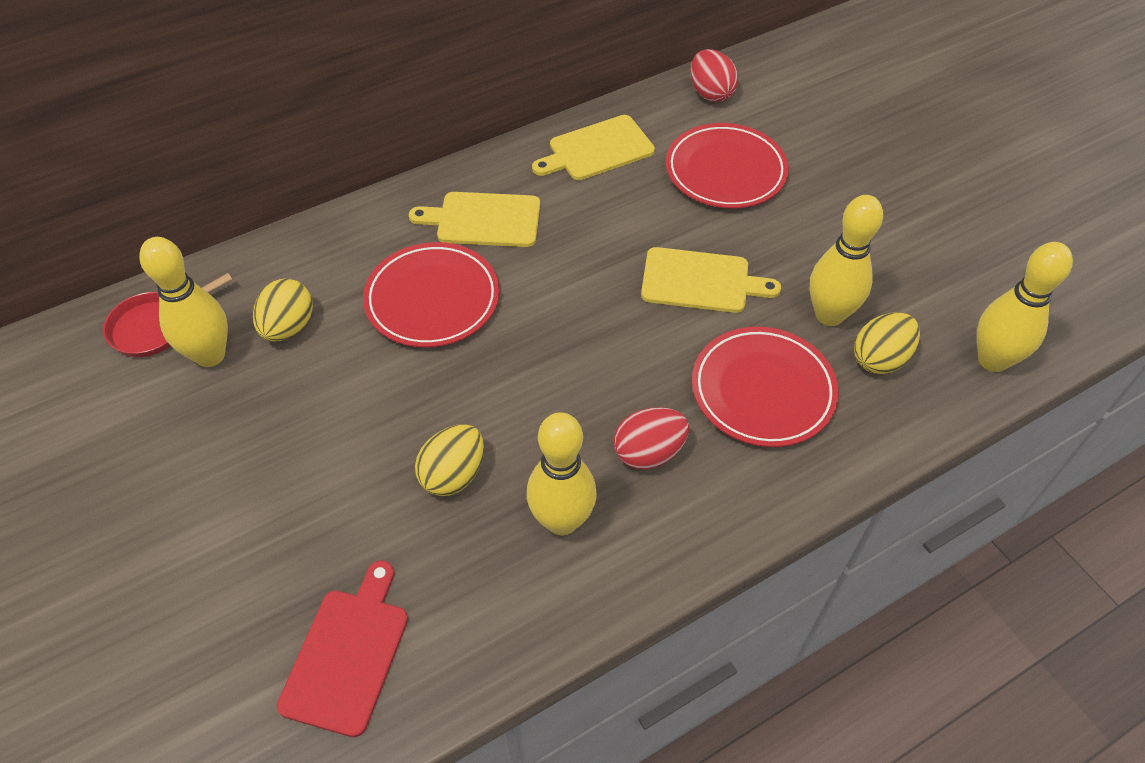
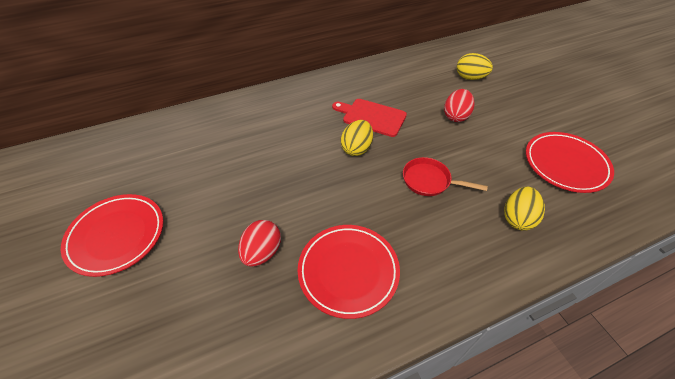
yellow bowling pin: [139,237,228,367] [527,412,597,535] [810,195,883,326] [977,242,1073,372] = 4 -> none = 0
yellow cutting board: [409,192,540,247] [532,115,655,180] [641,247,781,313] = 3 -> none = 0

